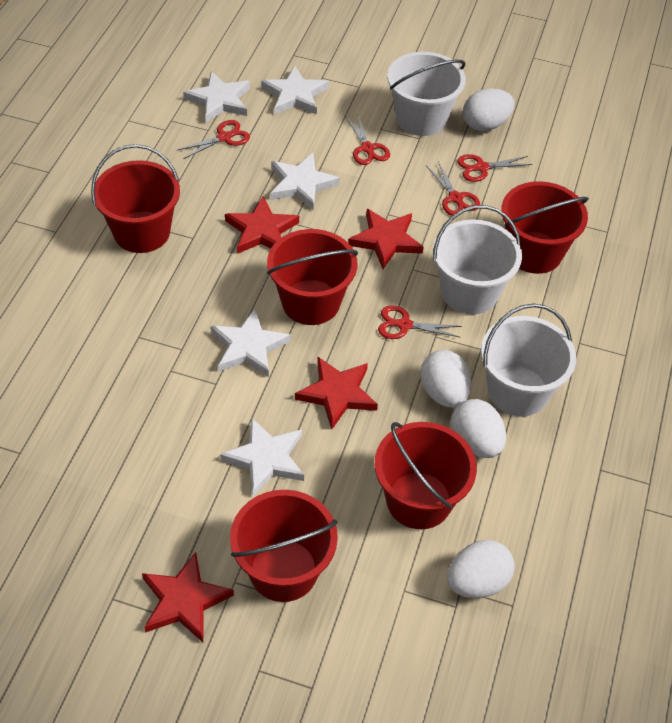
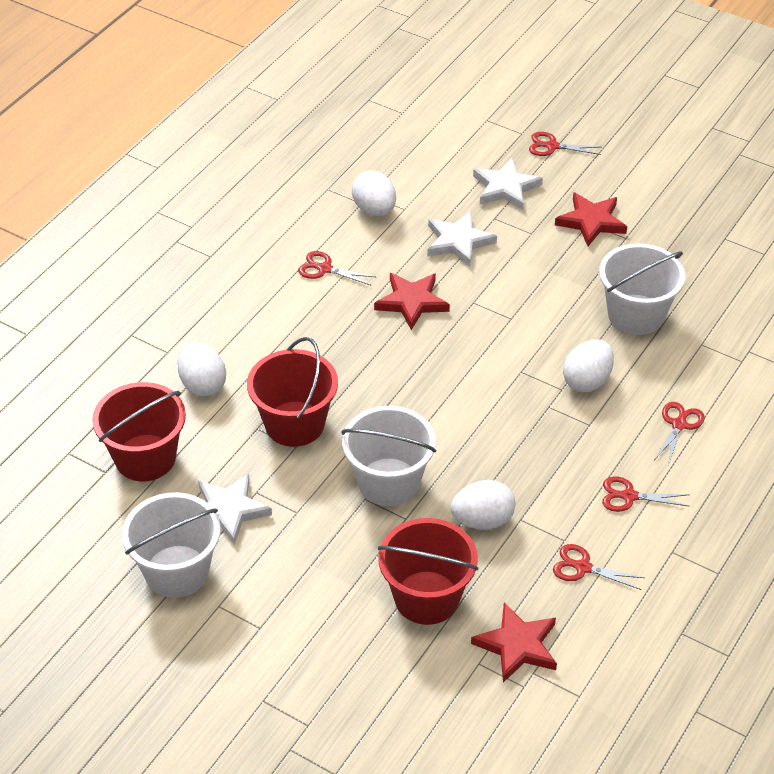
red bucket: [91,144,180,253] [230,490,338,602] [267,229,358,325] [375,422,477,529] [501,181,589,274] = 5 -> [92,382,186,481] [247,337,338,447] [378,518,478,625] = 3
red star: [142,552,234,642] [225,197,299,254] [295,357,378,429] [348,209,423,269] = 4 -> [374,273,450,330] [471,602,557,683] [555,192,627,246] = 3
white star: [183,71,250,123] [211,308,291,377] [220,417,304,496] [261,65,329,115] [271,153,340,211] = 5 -> [198,474,272,545] [427,211,497,267] [473,158,543,210] = 3

